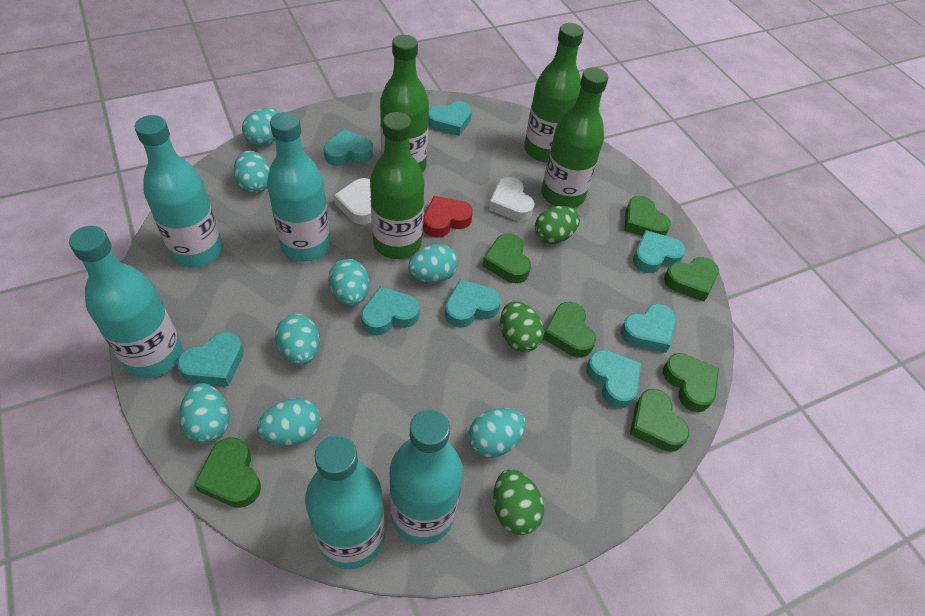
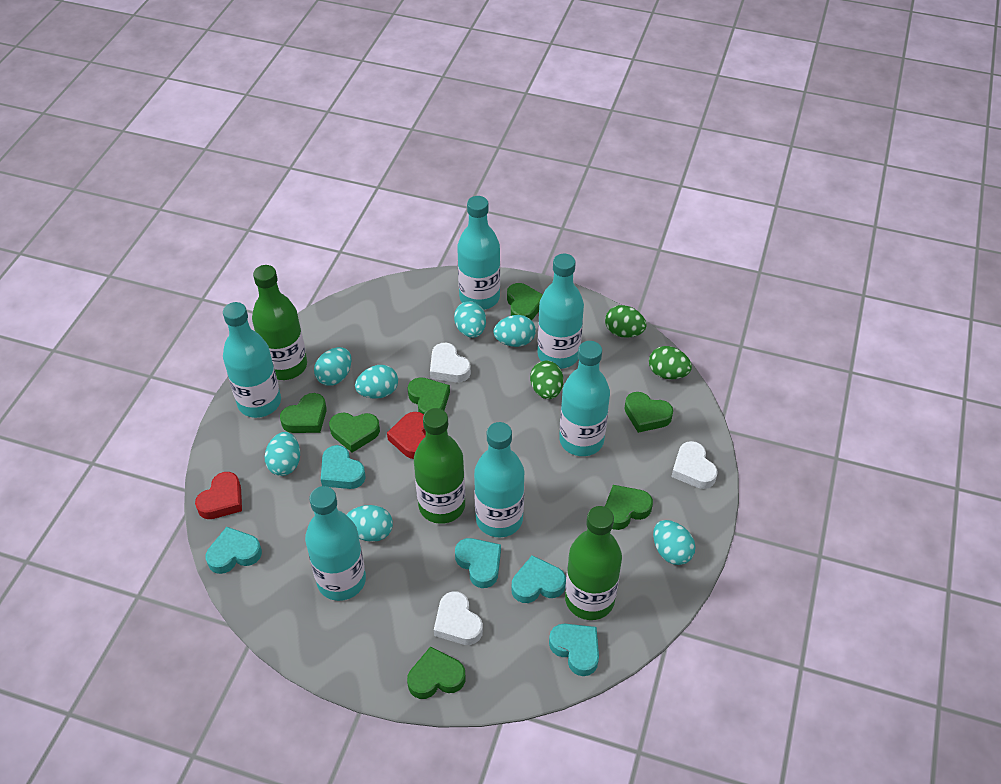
green bottle: [370,112,424,259] [380,35,429,173] [524,23,584,162] [542,67,608,208] = 4 -> [252,265,307,380] [414,408,465,524] [565,506,622,620] = 3
red heart: [423,196,473,238] = 1 -> [195,472,242,519] [387,412,426,459] = 2
turquoise bottle: [69,226,182,378] [135,115,223,268] [267,112,331,262] [305,435,384,569] [389,409,463,544] = 5 -> [223,302,281,418] [305,486,366,601] [457,196,500,310] [474,422,524,537] [537,254,584,369] [559,341,610,456] = 6
turquoise egg: [179,383,230,443] [234,151,270,194] [242,108,280,146] [257,398,321,446] [275,314,320,365] [328,259,369,306] [408,244,458,283] [469,408,526,458] = 8 -> [264,432,300,476] [314,347,351,386] [347,505,393,542] [355,365,398,399] [454,301,486,338] [493,315,536,347] [653,520,695,565] = 7
turquoise heart: [177,332,244,386] [324,129,373,166] [361,286,420,335] [428,101,472,136] [445,279,501,328] [586,350,641,408] [621,304,676,353] [633,230,686,273] = 8 -> [206,527,262,574] [321,445,366,489] [455,538,501,588] [512,555,566,603] [549,624,599,676] = 5
white heart: [334,178,372,224] [489,177,535,221] = 2 -> [430,343,471,383] [434,591,483,645] [671,441,718,489] = 3

